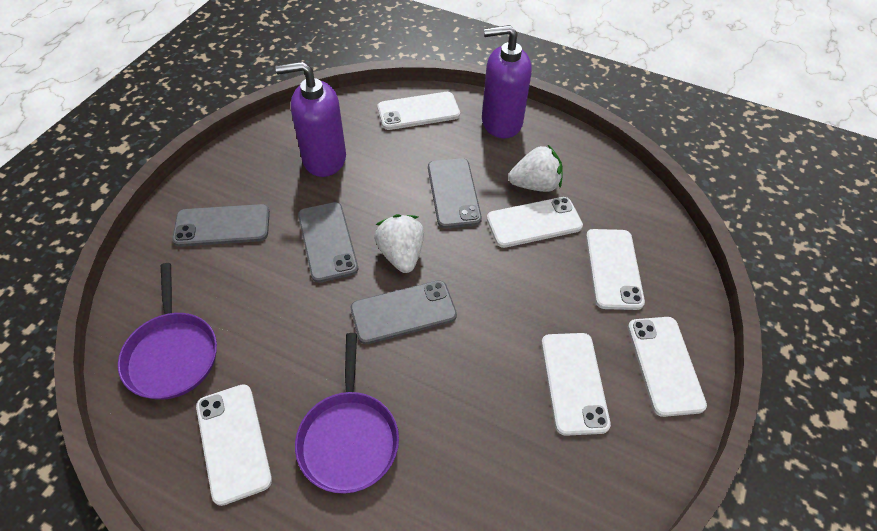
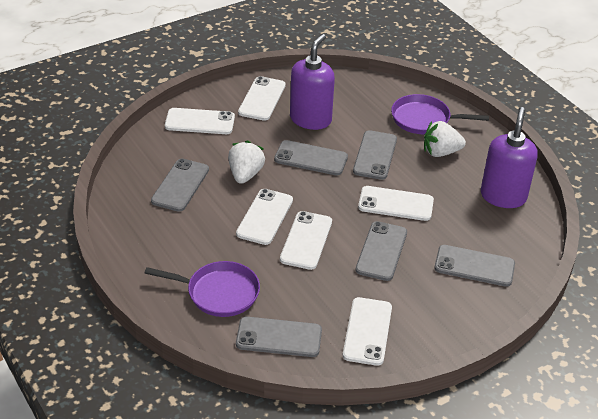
grey phone: [172,204,270,247] [298,202,358,283] [351,280,457,344] [428,158,482,229] = 4 -> [151,158,209,212] [236,317,322,357] [274,140,348,175] [353,130,397,180] [355,221,407,281] [434,245,515,287] = 6

